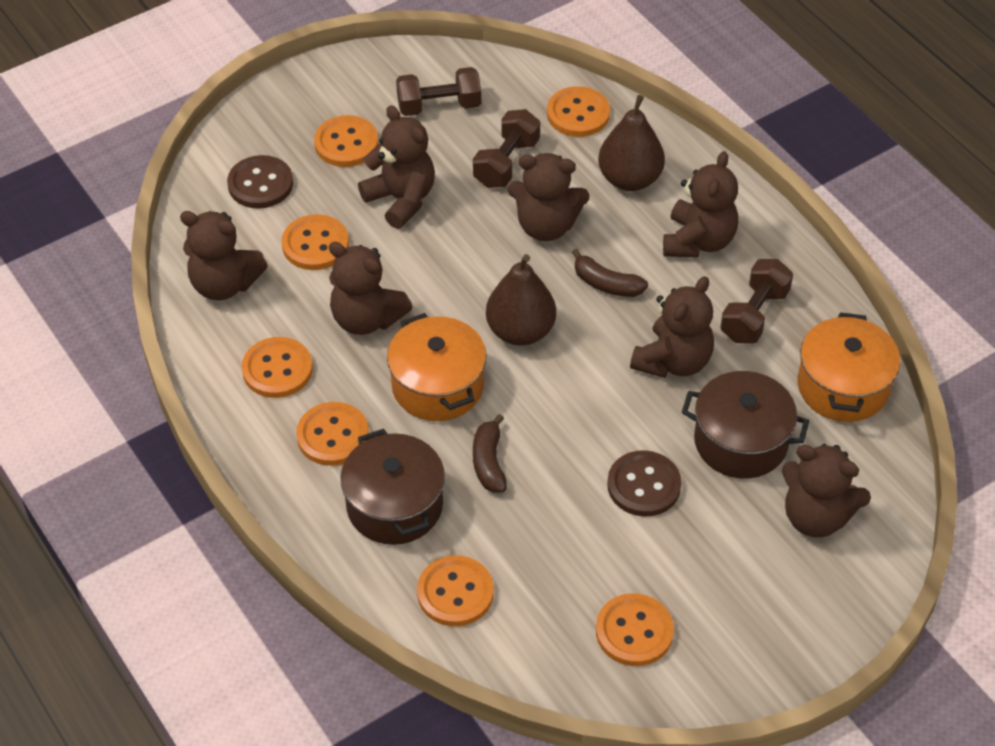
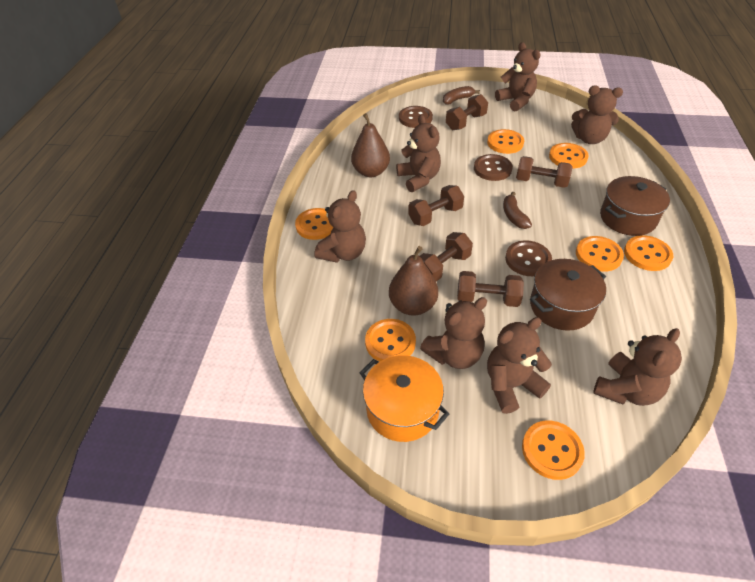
brown button: [227,155,293,209] [607,450,682,517] = 2 -> [399,106,433,128] [474,154,513,181] [505,240,552,276] = 3
brown dumbbell: [396,67,481,116] [473,109,540,188] [720,259,793,344] = 3 -> [408,185,464,226] [420,232,473,282] [446,94,488,130] [457,271,524,307] [516,156,573,188] = 5
orange pot: [387,313,487,421] [797,312,900,422] = 2 -> [360,355,449,442] = 1

